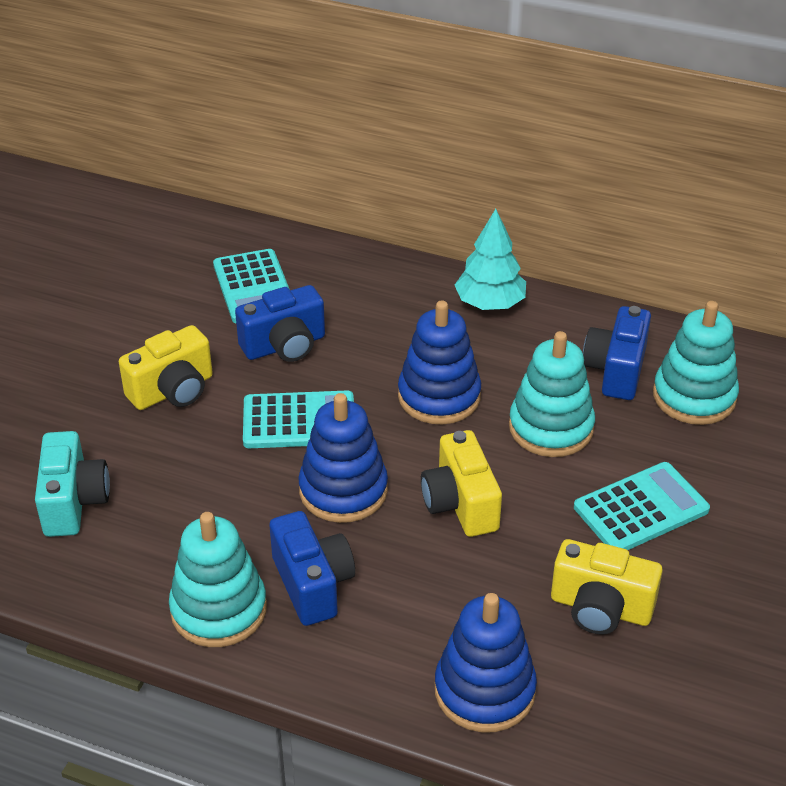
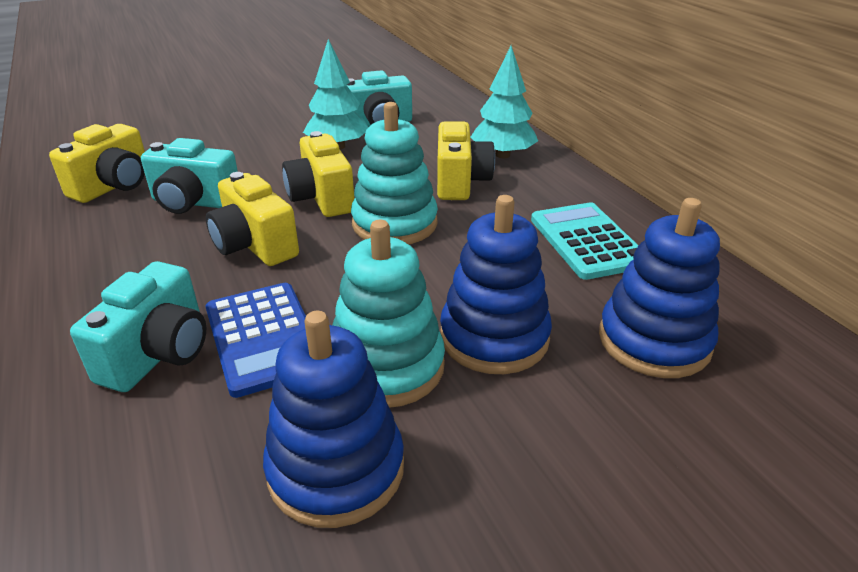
blue calculator: none = 0 -> [206,283,306,398] = 1
blue camera: [235,285,325,362] [270,511,355,626] [583,306,651,400] = 3 -> none = 0
turquoise calculator: [213,249,289,323] [243,391,354,448] [574,462,710,550] = 3 -> [531,202,639,280] = 1
turquoise camera: [35,431,110,537] = 1 -> [70,261,206,392] [141,138,238,214] [347,70,412,127] = 3
turquoise stacking toy: [169,512,267,647] [509,331,595,457] [653,301,739,425] = 3 -> [332,220,445,408] [351,102,438,244] = 2
turquoise tree: [455,209,526,310] = 1 -> [303,39,368,150] [470,46,538,158] = 2
yellow camera: [119,325,213,410] [421,430,502,537] [551,539,663,634] = 3 -> [49,124,145,203] [206,172,299,266] [282,131,354,217] [437,121,495,200] = 4

